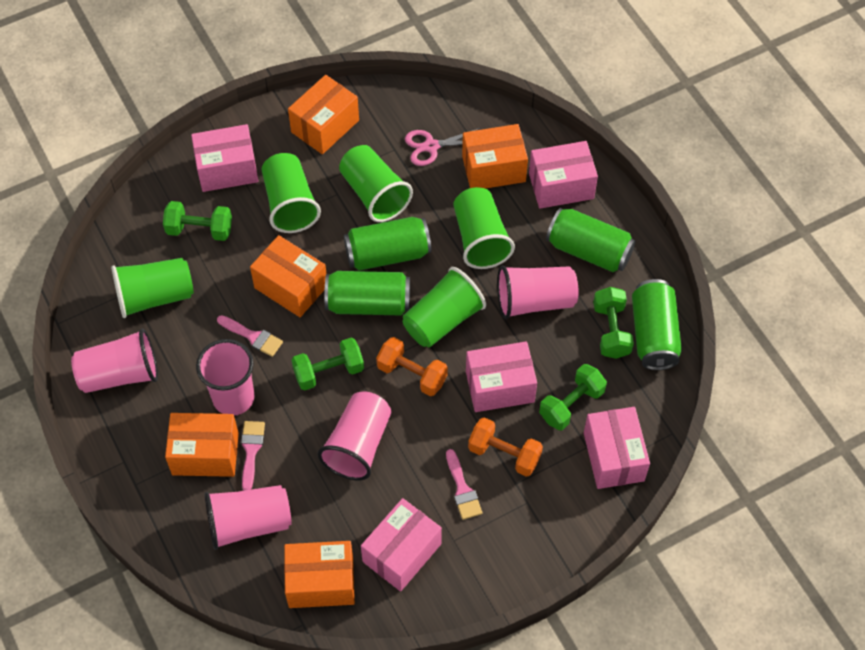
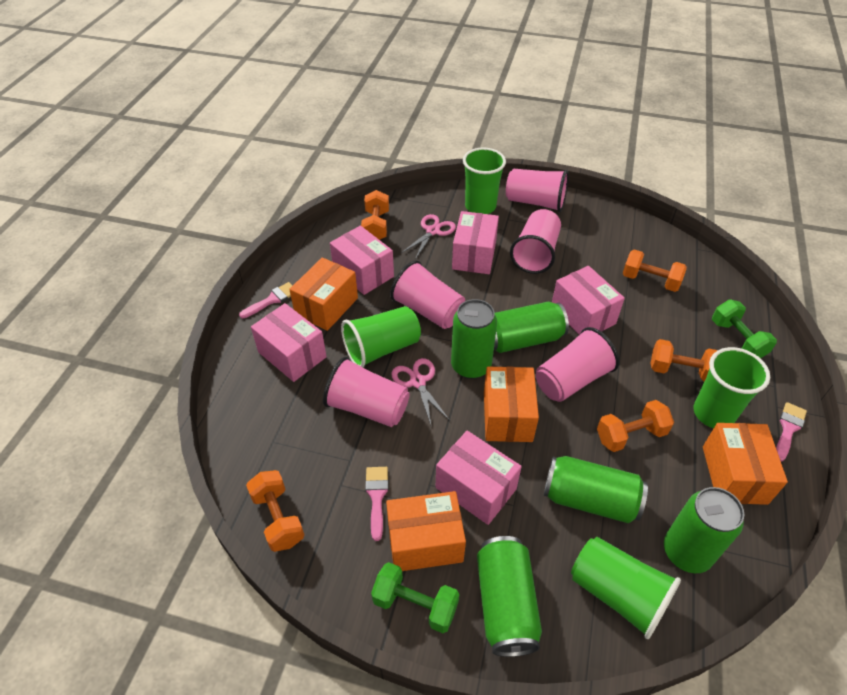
green can: [324,271,410,315] [344,217,431,271] [546,208,636,272] [632,279,682,370] = 4 -> [451,299,497,379] [477,536,542,657] [494,302,569,353] [544,456,648,523] [664,487,744,573] = 5
green cup: [112,258,194,318] [261,153,321,233] [339,145,413,222] [403,267,486,347] [454,187,515,269] = 5 -> [341,306,421,367] [463,148,506,214] [571,537,681,639] [694,347,770,428] = 4
green dumbbell: [163,201,232,241] [291,338,364,391] [539,364,607,430] [593,287,634,359] = 4 -> [371,562,459,633] [712,300,777,358] = 2
orange box: [165,413,239,477] [250,235,327,317] [284,541,355,608] [288,75,359,154] [462,124,528,189] = 5 -> [289,257,358,331] [386,491,466,571] [484,367,539,442] [703,423,788,505] = 4
orange dumbbell: [376,337,448,396] [468,417,543,477] = 2 -> [246,470,305,552] [361,190,389,240] [597,400,674,452] [623,249,687,292] [650,339,718,382] = 5
pink scissors: [405,128,481,166] = 1 -> [391,358,449,424] [401,214,456,259] = 2

